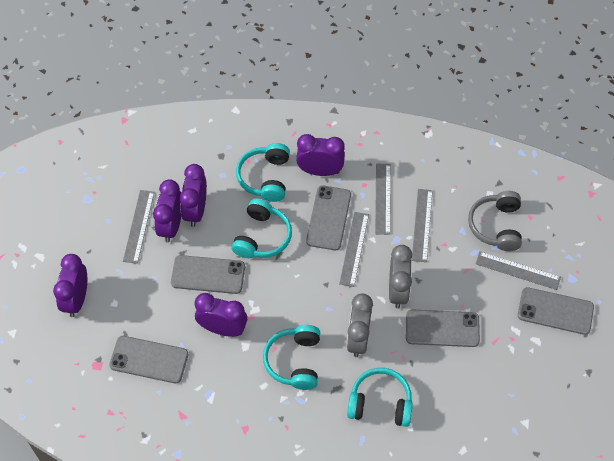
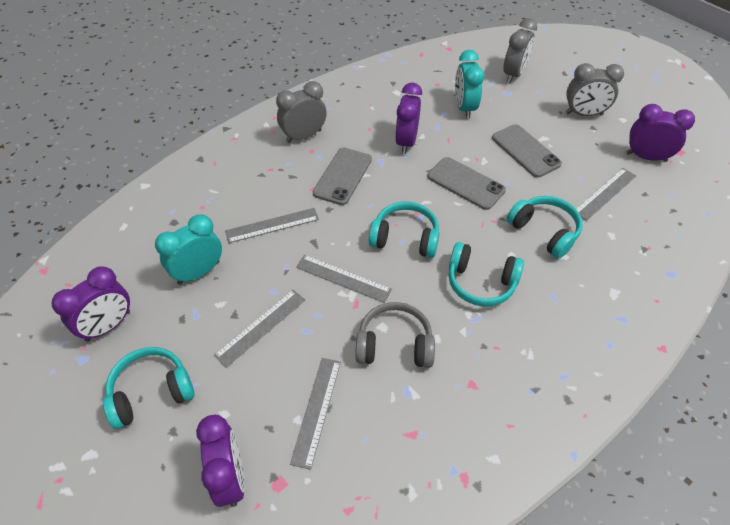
grey clock: [347,294,373,357] [389,245,412,308] = 2 -> [276,81,327,143] [503,18,537,83] [566,63,624,116] = 3
grey phone: [109,336,188,383] [171,255,245,294] [306,185,351,250] [406,310,480,347] [518,287,594,335] = 5 -> [313,147,372,205] [427,157,506,210] [492,124,562,178] = 3
purple clock: [53,254,87,317] [153,179,181,243] [179,164,207,227] [195,293,247,337] [296,134,345,176] = 5 -> [51,266,130,342] [196,415,245,507] [395,83,422,154] [626,104,695,162] = 4
turquoise clock: none = 0 -> [155,214,222,285] [455,50,484,119] = 2

